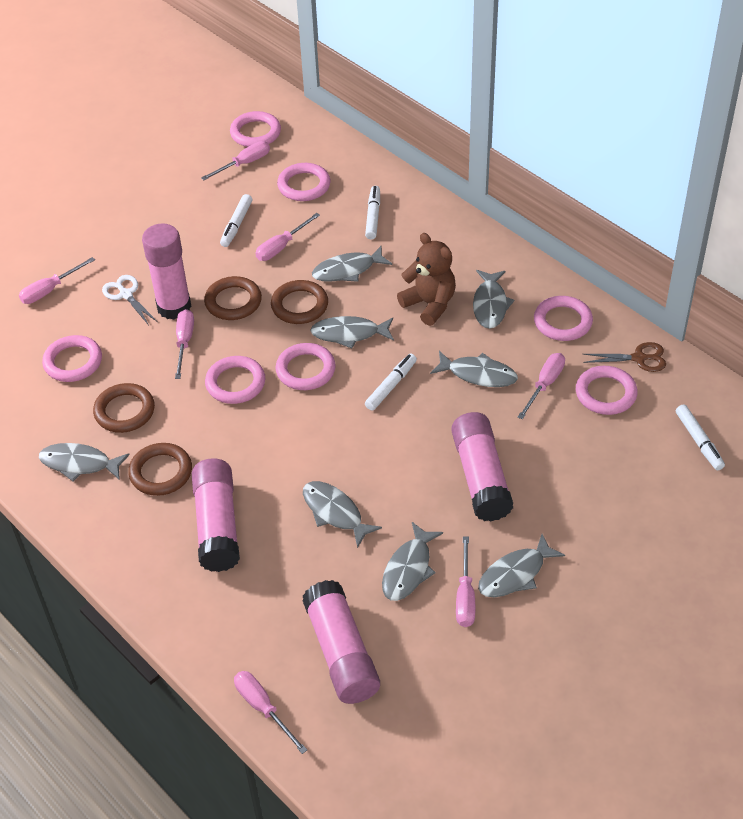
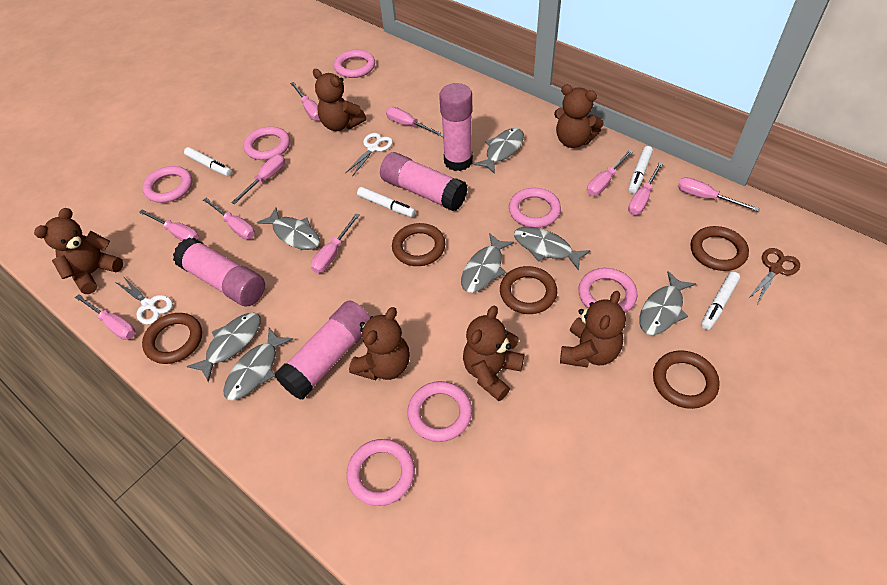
brown ring: [93,383,155,433] [128,443,192,496] [204,276,262,320] [271,280,328,324] = 4 -> [142,313,202,364] [392,223,445,266] [500,266,557,314] [653,350,720,409] [691,226,749,271] = 5
brown teddy bear: [397,233,456,326] = 1 -> [34,208,123,294] [313,69,366,131] [349,307,410,380] [463,306,524,401] [554,85,604,148] [560,291,626,368] = 6
grey fish: [39,443,129,481] [303,481,382,548] [310,316,394,348] [312,246,392,282] [382,522,443,601] [430,351,518,387] [473,270,514,329] [478,534,565,597] = 8 -> [187,313,261,382] [223,328,293,401] [257,208,320,250] [461,233,514,293] [473,128,524,174] [514,227,591,271] [639,271,696,335] = 7
pink screwdriver: [19,257,95,304] [175,309,194,379] [201,141,270,181] [234,671,307,754] [255,213,320,261] [456,536,475,627] [518,353,565,419] = 7 -> [75,294,135,340] [139,209,199,241] [203,198,255,239] [231,155,285,204] [290,82,320,121] [311,214,360,273] [386,107,443,137] [587,150,633,196] [628,162,663,215] [678,177,759,212] = 10
white scissors: [102,275,158,325] = 1 -> [117,276,173,325] [346,133,393,177] = 2

